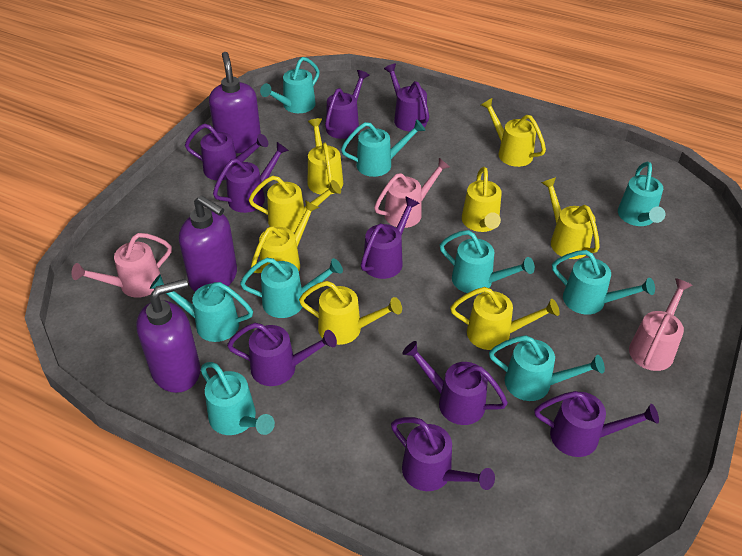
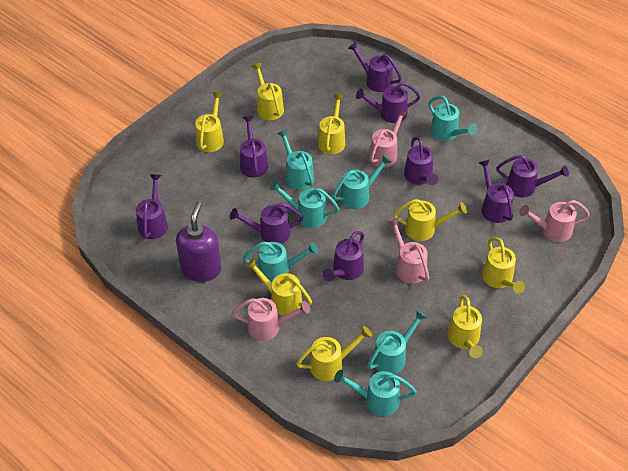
pink watering can: [71,233,172,298] [374,158,450,228] [629,278,692,371] = 3 -> [232,298,310,341] [369,109,408,168] [388,218,429,284] [519,200,590,242] = 4
purple soap dispenser: [136,279,200,393] [179,195,237,292] [209,52,261,153] = 3 -> [176,202,221,282] = 1
turquoise watering can: [150,274,253,342] [200,362,275,435] [240,258,343,318] [260,57,320,113] [341,119,425,177] [440,230,535,293] [489,335,605,401] [552,250,655,315] [618,162,665,226] = 9 -> [243,242,318,283] [270,181,340,228] [277,129,314,190] [332,155,391,209] [334,370,417,416] [368,310,428,374] [429,96,477,141] = 7

